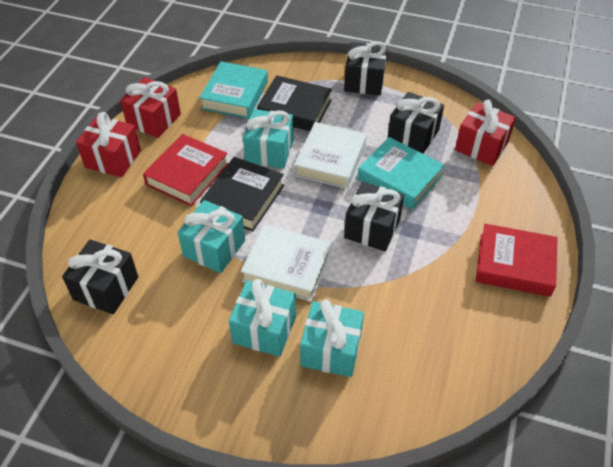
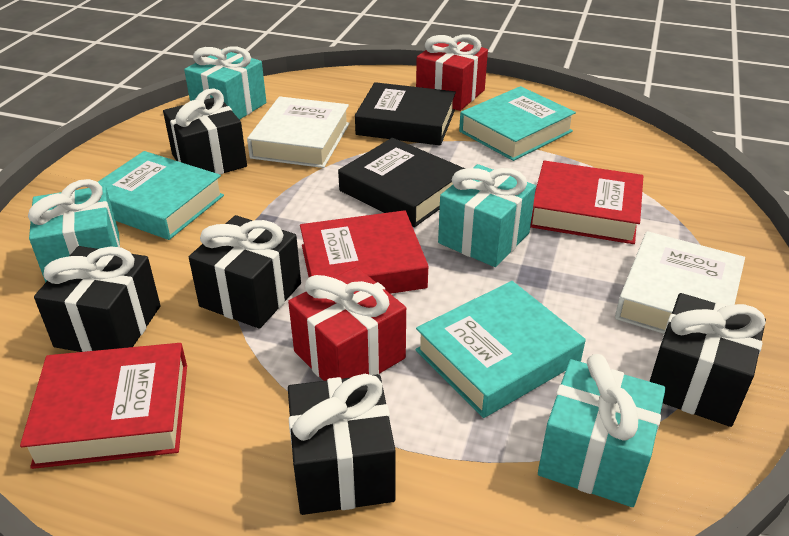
black gift: [62,239,138,314] [344,41,388,96] [344,182,404,251] [387,92,444,154] = 4 -> [34,246,161,352] [163,89,247,175] [189,215,301,329] [288,374,396,515] [649,293,766,427] = 5
red book: [143,134,229,206] [476,224,558,297] = 2 -> [20,343,187,469] [300,210,429,294] [530,161,643,244] = 3
red gift: [76,112,141,178] [120,77,181,138] [455,100,516,166] = 3 -> [288,267,406,381] [416,35,488,111] = 2
turquoise book: [199,61,268,119] [357,137,445,209] = 2 -> [98,151,224,240] [416,281,585,418] [459,86,576,161] = 3

